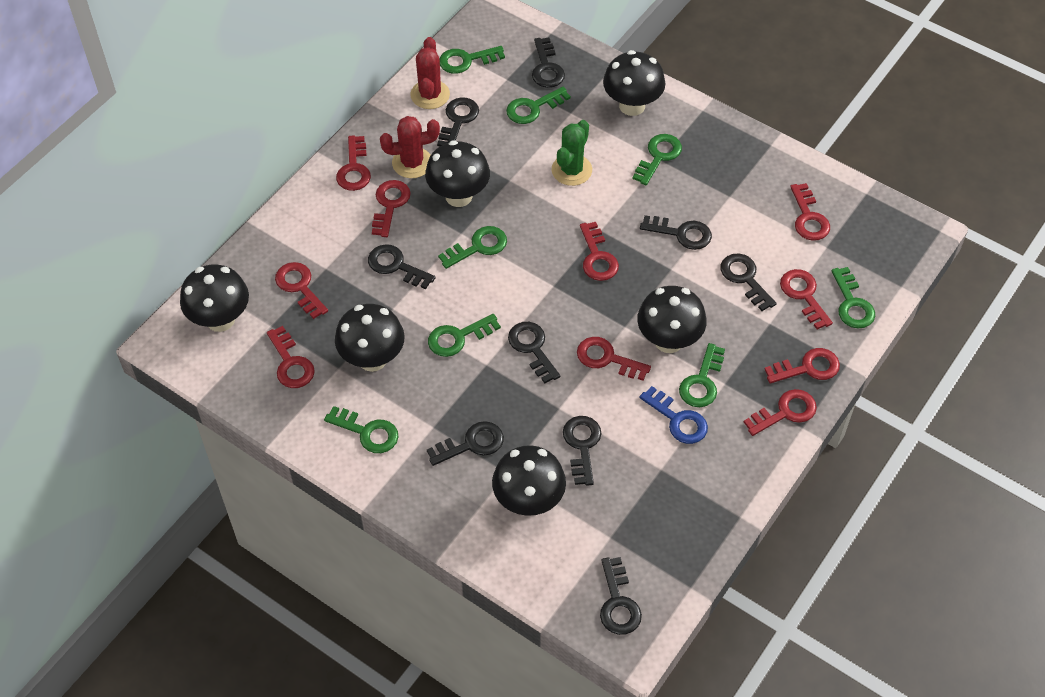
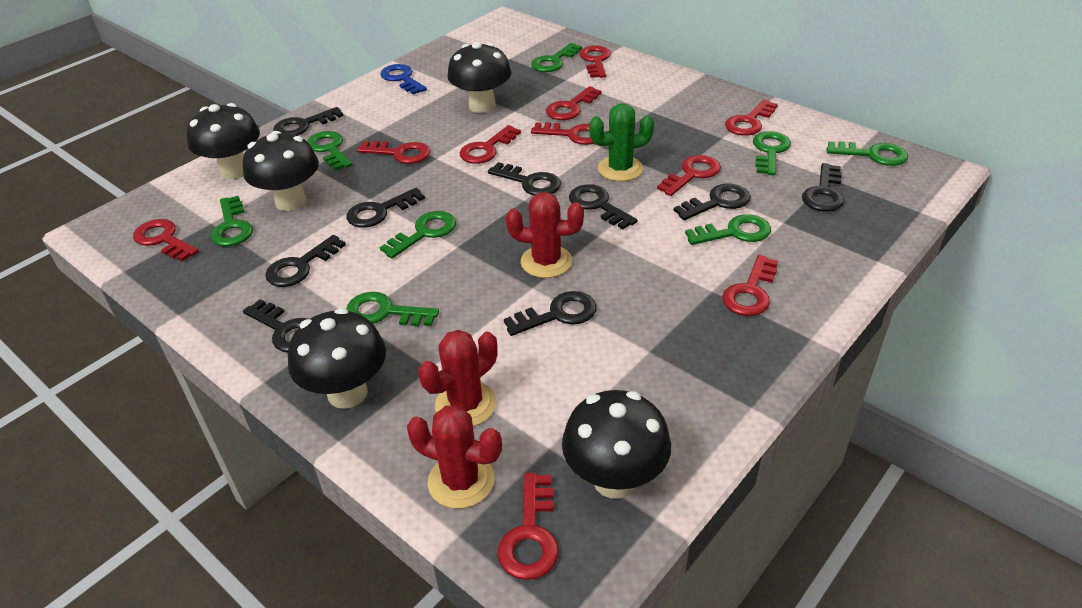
black mushroom: [180,265,249,332] [335,304,405,372] [425,140,490,207] [492,445,566,516] [603,50,665,116] [637,286,706,353] = 6 -> [187,103,260,179] [243,131,319,211] [288,308,386,409] [447,42,511,113] [562,390,671,499] = 5
red cactus: [380,116,440,178] [410,37,450,109] = 2 -> [407,405,502,509] [418,330,498,426] [506,192,584,278] = 3

